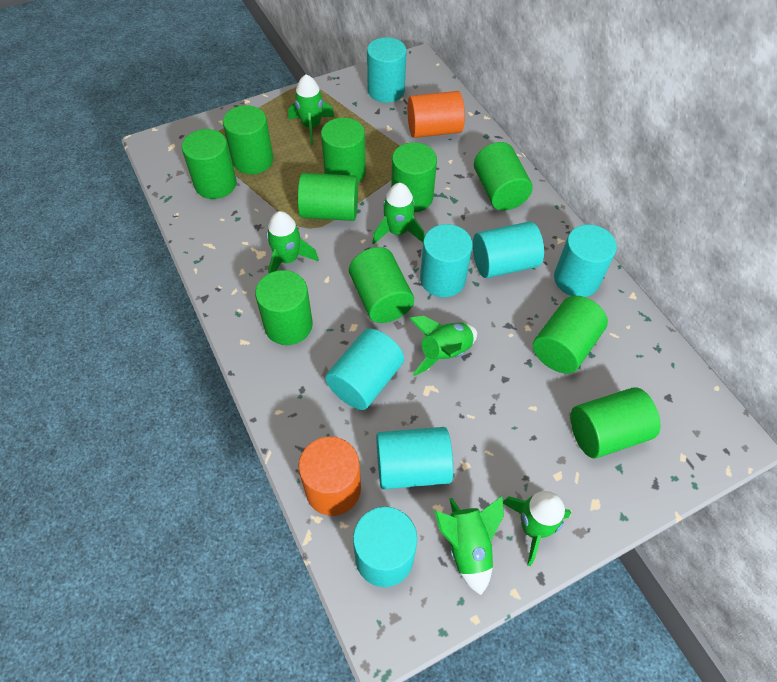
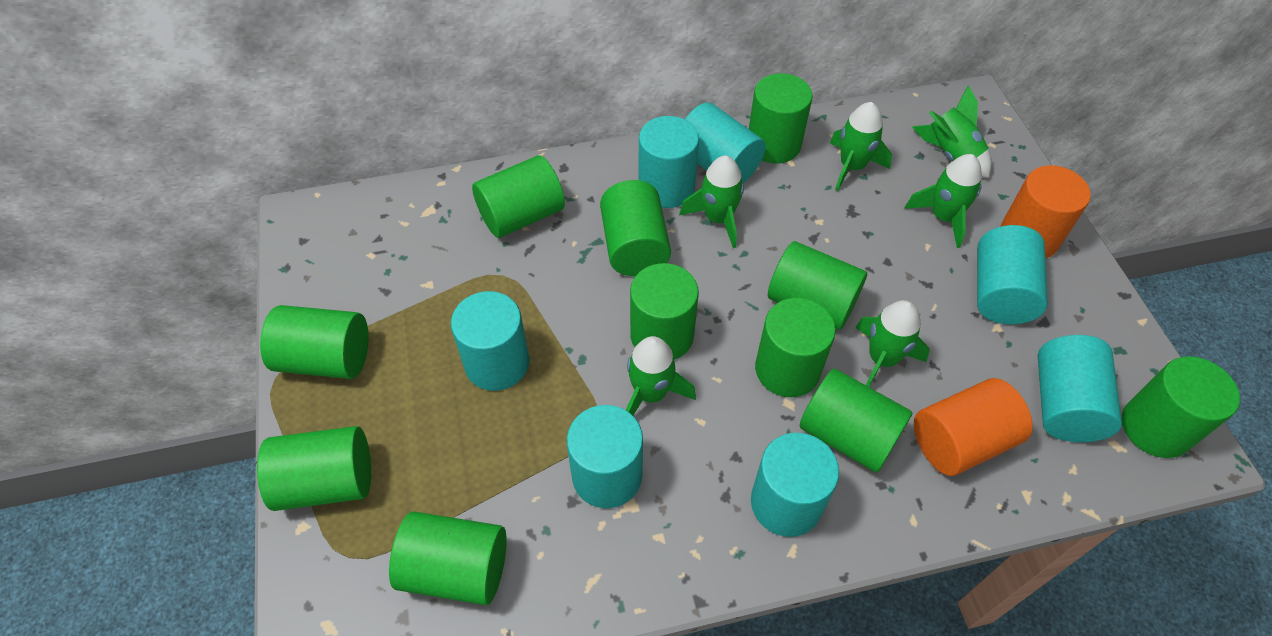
green cylinder: [182,129,237,199] [223,105,273,174] [255,270,313,345] [298,173,358,221] [321,118,366,183] [349,247,414,323] [391,142,437,213] [474,142,533,211] [533,296,608,374] [570,387,661,459] = 10 -> [257,426,371,511] [260,305,369,379] [389,512,507,605] [472,155,565,238] [600,180,671,276] [630,263,699,360] [749,73,813,163] [755,298,836,397] [768,241,867,330] [799,369,912,473] [1121,356,1240,458] = 11

